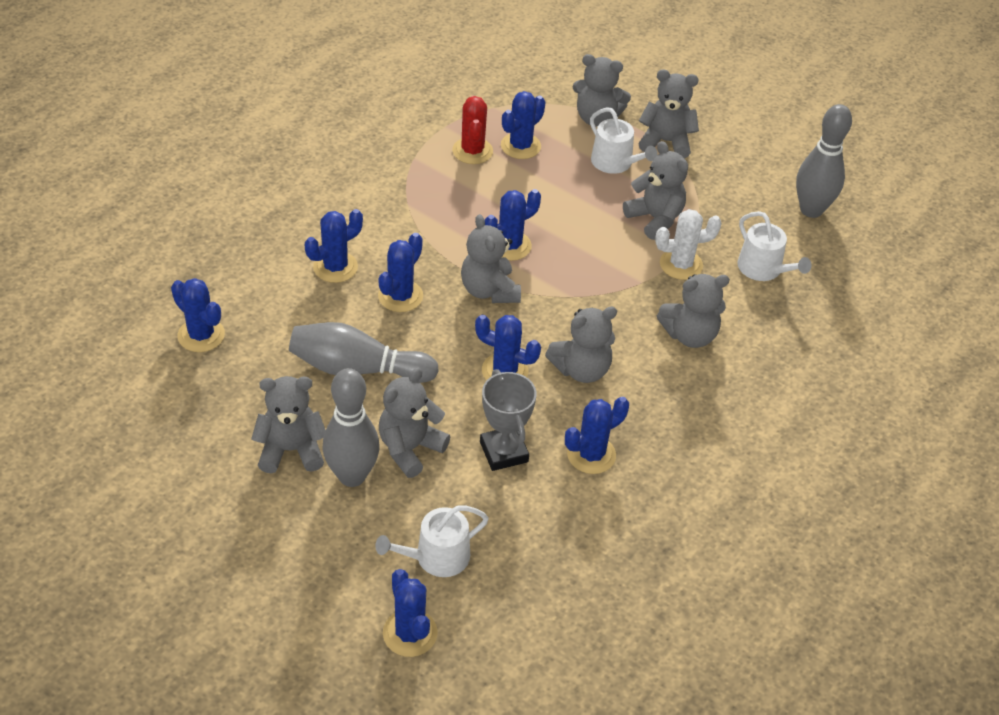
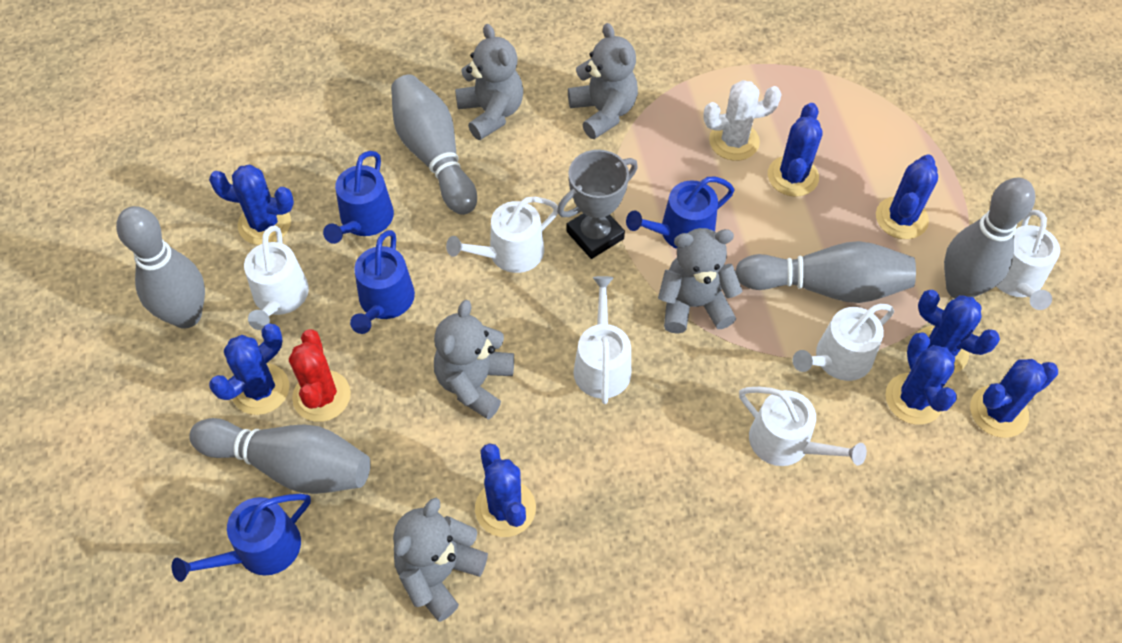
blue watering can: none = 0 -> [172,494,311,582] [323,151,394,244] [350,230,415,334] [626,177,735,249] = 4
grey bowling pin: [289,322,439,383] [322,368,380,487] [796,104,852,218] = 3 -> [116,206,205,329] [189,418,371,494] [391,75,477,215] [735,241,916,303] [944,178,1035,298] = 5
grey teddy bear: [251,376,326,473] [379,368,450,478] [461,214,521,303] [545,307,617,383] [573,54,631,127] [623,141,688,240] [638,69,699,158] [657,274,730,348] = 8 -> [393,498,488,622] [434,300,514,420] [455,24,523,140] [568,23,638,139] [658,228,742,334] = 5
white watering can: [375,505,489,577] [590,107,658,174] [737,211,811,281] = 3 -> [244,226,309,330] [446,197,558,273] [573,276,631,404] [739,387,867,466] [792,304,894,381] [996,210,1060,310] = 6

